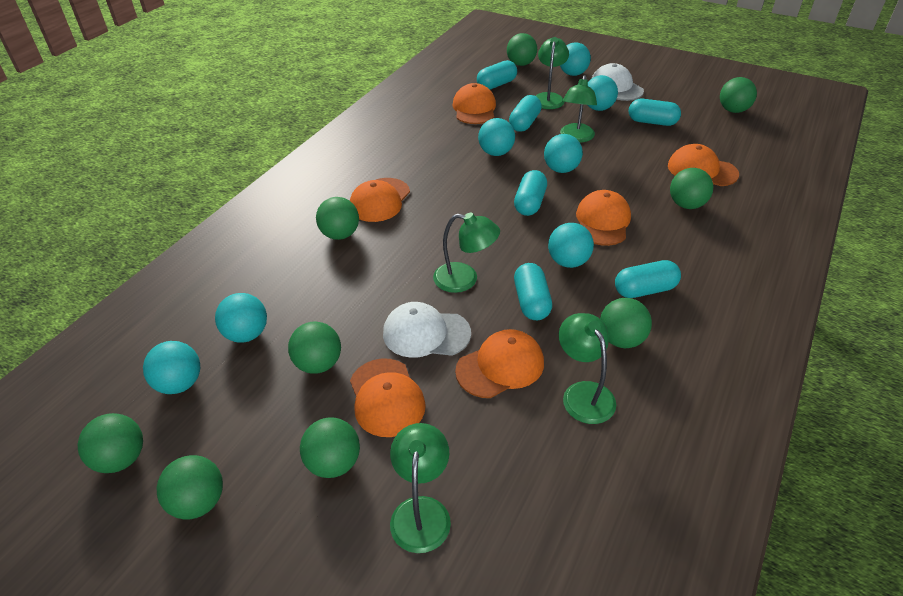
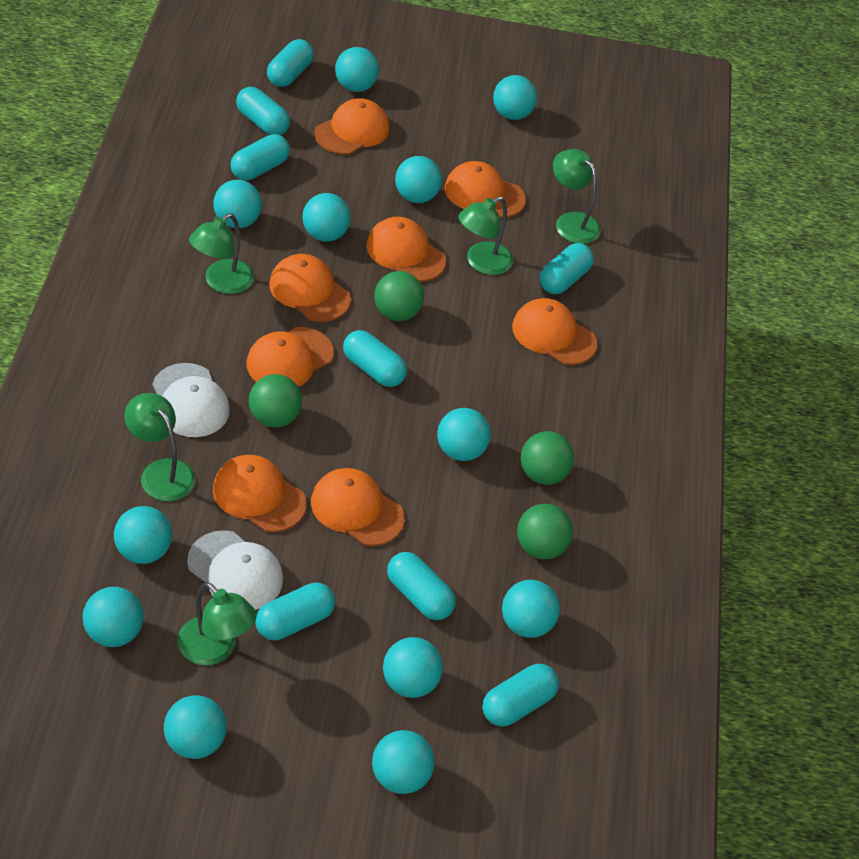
green ball: [77,413,143,473] [157,455,223,519] [288,321,341,374] [300,417,360,478] [316,197,359,240] [507,33,537,66] [600,298,652,348] [670,168,714,209] [720,77,757,113] = 9 -> [249,374,302,427] [374,271,424,321] [517,504,573,559] [521,431,574,485] = 4
orange cap: [350,178,410,222] [350,358,426,437] [452,83,496,124] [455,329,544,398] [576,190,631,246] [668,144,739,186] = 6 -> [213,455,307,532] [247,327,334,387] [269,254,351,322] [311,468,405,546] [314,98,389,155] [366,217,446,282] [445,161,526,218] [512,298,597,365] = 8
turquoise ball: [143,341,200,394] [215,293,267,343] [478,118,515,156] [544,134,583,173] [548,223,594,268] [560,42,591,76] [588,75,618,111] = 7 -> [82,587,144,647] [114,506,172,564] [164,695,227,759] [213,180,262,228] [302,193,351,242] [335,47,379,92] [372,730,435,794] [383,637,443,698] [395,156,442,203] [437,408,491,461] [493,75,537,120] [502,580,560,638] = 12
turquoise capsule: [477,60,517,90] [509,95,542,132] [514,170,547,216] [514,263,552,320] [615,260,681,298] [629,99,681,126] = 6 -> [230,134,290,180] [236,87,290,135] [255,582,335,640] [267,39,314,87] [343,330,407,387] [387,552,456,620] [482,664,559,727] [540,243,594,294] = 8

